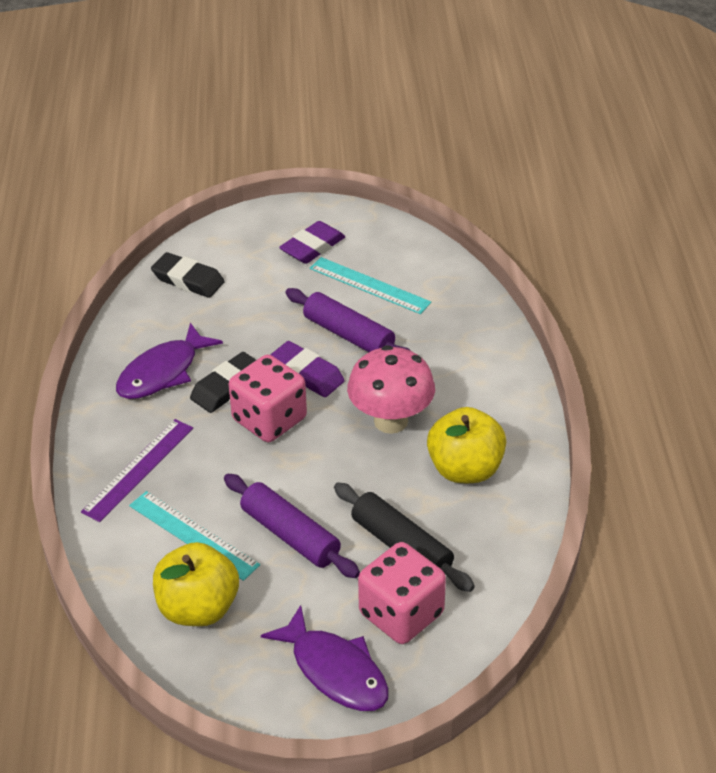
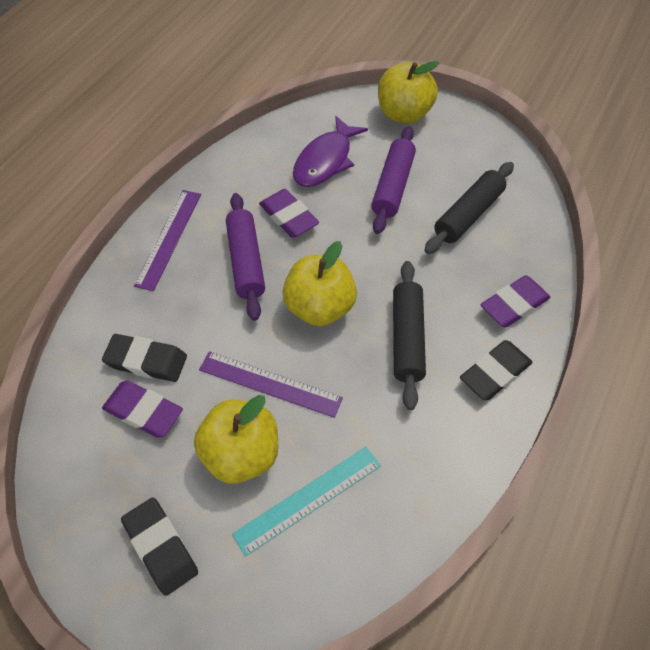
black eraser: [151,252,225,298] [190,352,256,413] = 2 -> [102,334,187,382] [121,497,198,596] [460,340,532,400] = 3
black rolling pin: [334,482,475,592] = 1 -> [393,261,426,410] [424,162,514,254] = 2
pink dice: [229,354,307,442] [358,542,446,644] = 2 -> none = 0
pink mushroom: [347,345,435,434] = 1 -> none = 0
purple eraser: [270,341,345,397] [279,221,345,264] = 2 -> [102,380,183,438] [259,189,319,238] [481,275,551,327] = 3
purple fish: [116,323,223,399] [261,605,388,711] = 2 -> [293,116,368,187] = 1
purple ruler: [81,419,193,522] = 1 -> [134,190,201,291] [199,351,343,418] = 2
turquoise ruler: [129,491,260,581] [310,257,431,314] = 2 -> [232,447,381,556] = 1
yellow apple: [153,542,239,626] [427,407,506,483] = 2 -> [194,395,278,484] [282,241,357,326] [378,61,439,123] = 3

